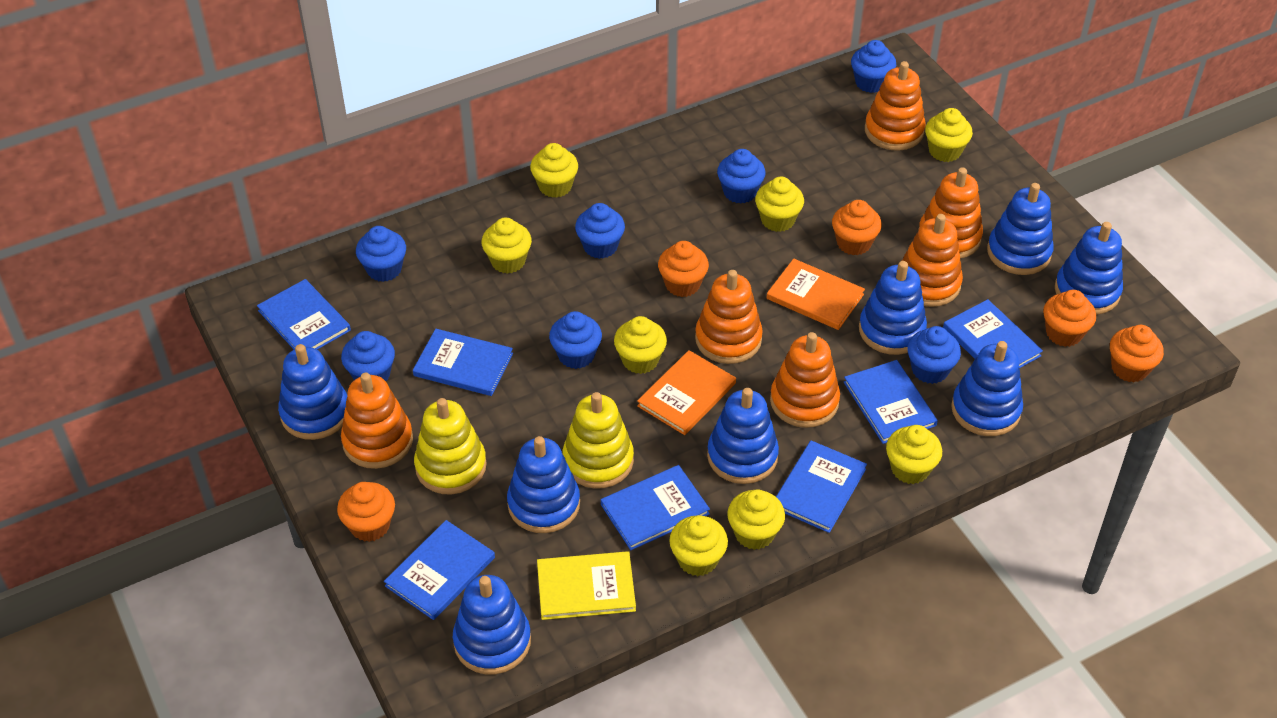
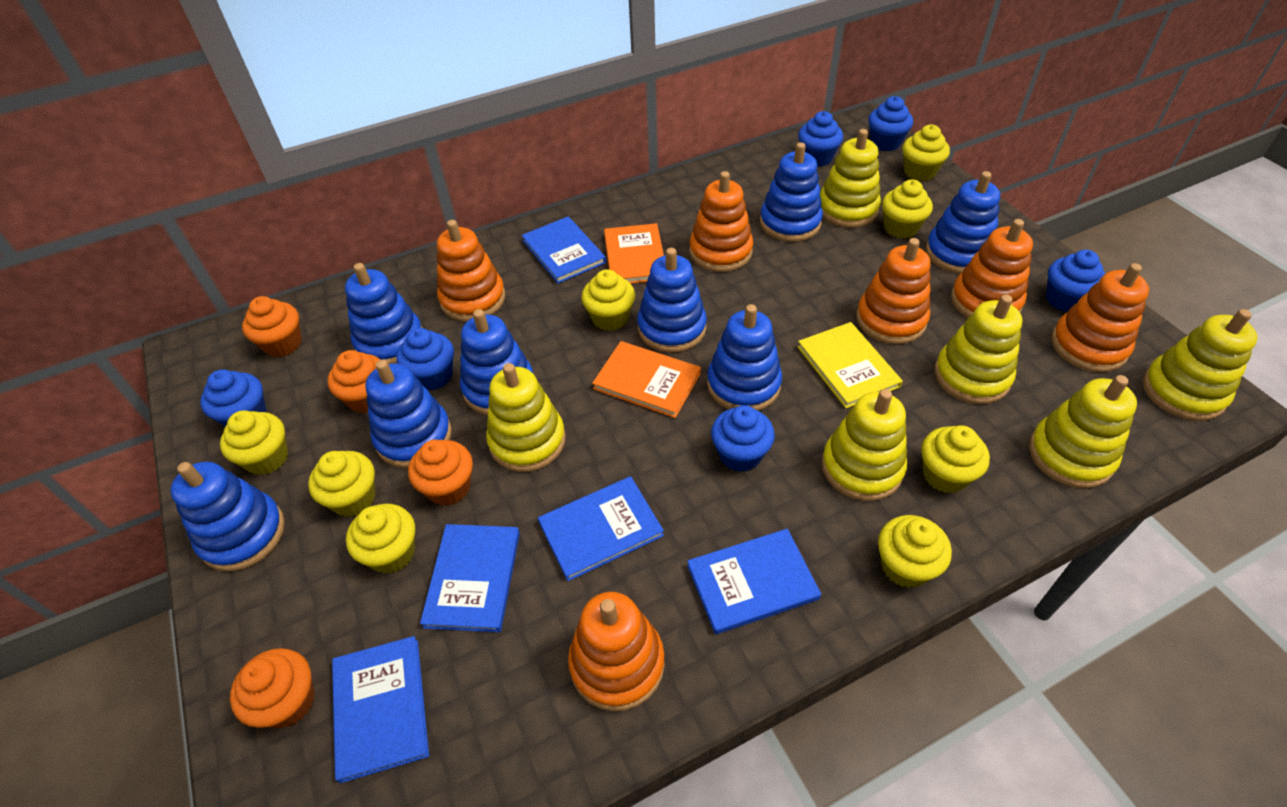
blue book: [257,279,351,350] [384,520,495,620] [413,329,513,396] [601,465,710,550] [776,440,867,533] [844,360,938,444] [943,299,1043,368] = 7 -> [332,636,429,783] [420,524,520,632] [522,216,606,283] [538,476,664,581] [687,529,821,634] = 5
blue cupcake: [341,331,395,381] [356,226,406,282] [549,311,602,369] [575,203,625,259] [717,149,765,204] [851,40,896,93] [907,326,961,384] = 7 -> [200,369,267,426] [397,328,454,391] [711,405,775,472] [798,111,843,167] [868,96,913,151] [1046,250,1105,312] = 6
orange cupcake: [337,482,395,542] [658,241,709,297] [832,200,882,255] [1043,290,1096,347] [1110,325,1164,382] = 5 -> [230,648,315,728] [242,296,302,357] [327,350,380,413] [408,440,473,506] = 4
yellow stacking toy: [414,398,487,494] [563,392,634,489] = 2 -> [486,363,566,472] [820,129,881,228] [822,389,907,501] [935,295,1022,404] [1029,375,1137,488] [1143,309,1257,421] = 6

